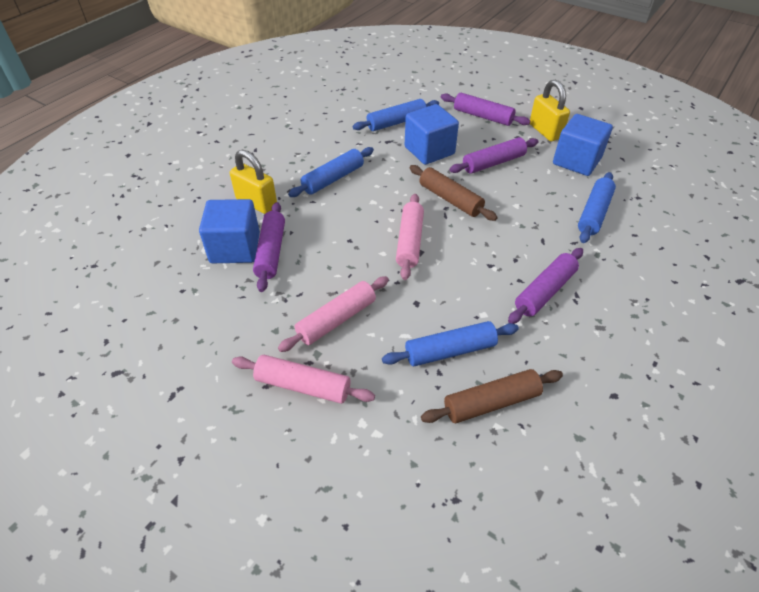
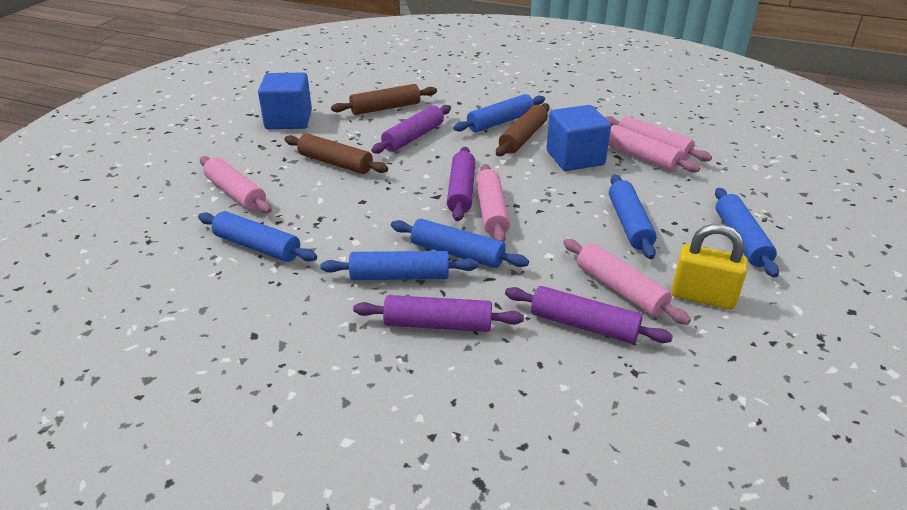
blue cube: [199,199,260,263] [405,104,459,165] [553,114,613,176] = 3 -> [258,72,312,129] [546,105,611,171] = 2
blue rolling pin: [288,147,374,197] [353,99,439,131] [382,321,519,366] [578,172,616,243] = 4 -> [198,211,317,262] [320,251,478,280] [391,219,529,268] [453,94,545,132] [609,174,657,259] [715,188,779,277] = 6
brown rolling pin: [409,165,498,221] [421,369,563,423] = 2 -> [284,134,388,174] [331,84,437,115] [496,103,549,156] = 3
pink rolling pin: [232,355,375,404] [278,276,389,352] [396,194,424,280] = 3 -> [200,156,272,213] [476,164,510,242] [563,239,691,325] [604,116,712,162] [608,125,700,172] = 5
yellow padlock: [230,150,277,214] [530,79,570,141] = 2 -> [671,224,748,310] = 1

